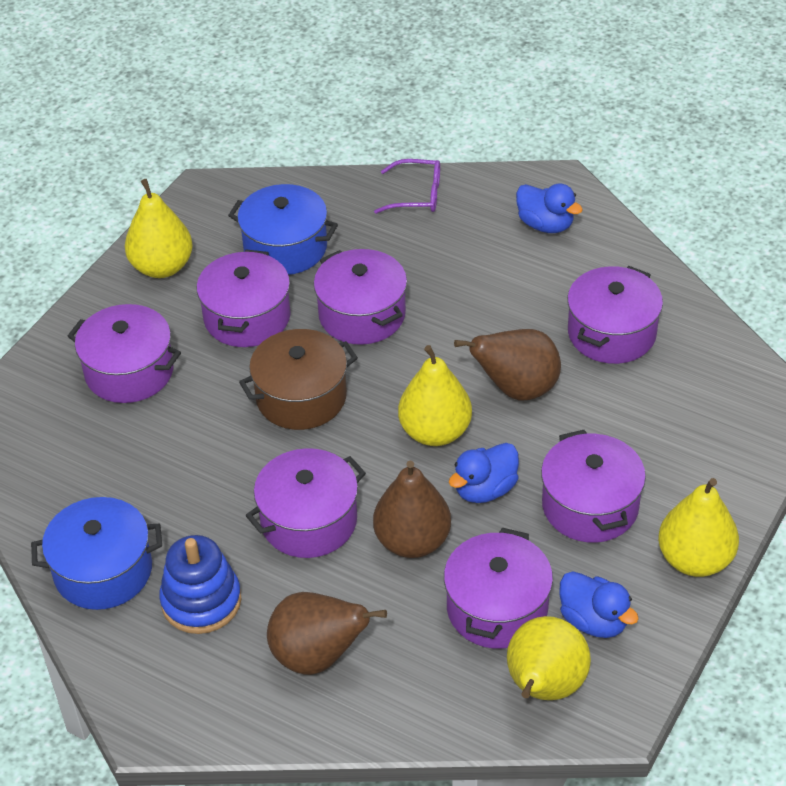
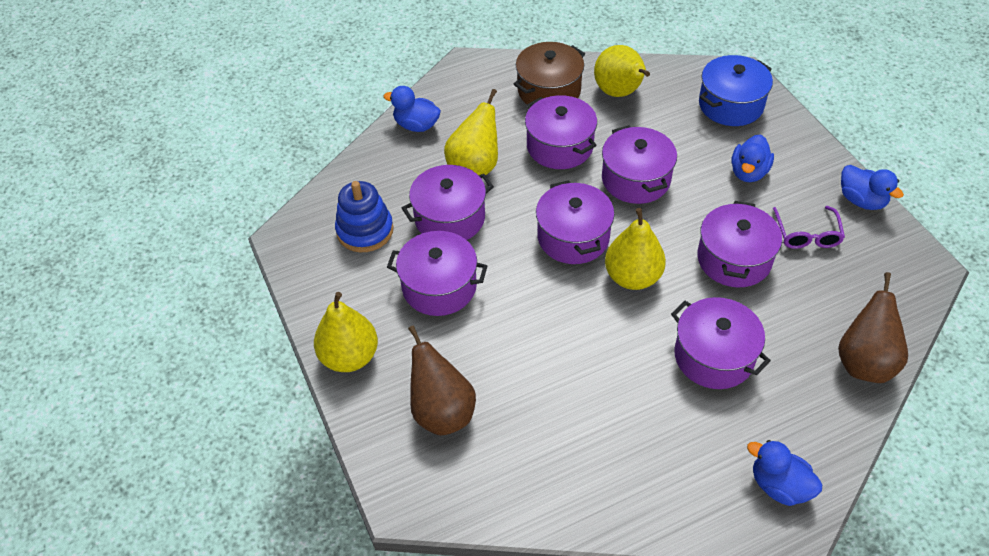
blue duck: [449,443,519,503] [516,183,583,233] [559,571,639,638] = 3 -> [383,86,441,132] [732,135,774,182] [747,440,822,506] [841,165,904,210] = 4
blue pot: [31,497,162,610] [228,184,338,275] = 2 -> [699,55,773,126] = 1
brown pear: [267,592,387,675] [373,461,451,558] [454,329,561,400] = 3 -> [408,326,476,436] [838,272,908,383] = 2

